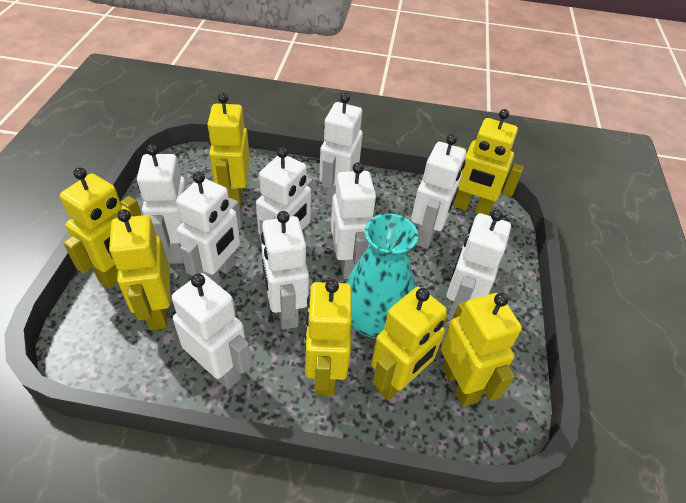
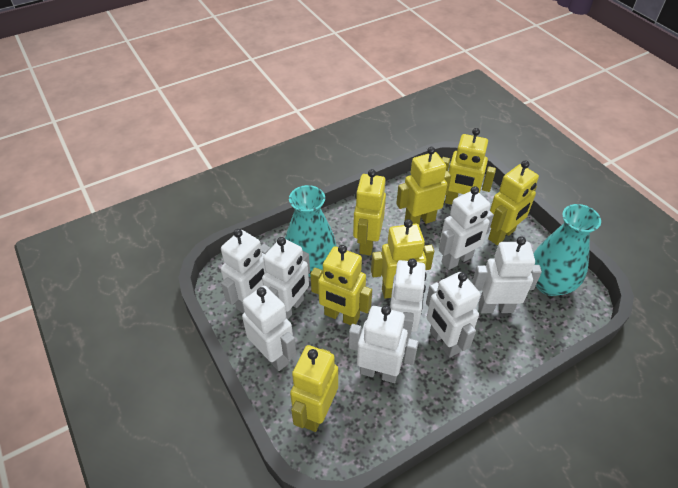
turquoise vase: [346,214,418,338] = 1 -> [285,185,337,277] [534,204,601,296] = 2
white robot: [137,144,187,264] [172,273,252,390] [176,172,241,284] [256,147,313,244] [261,211,309,330] [319,93,363,205] [331,162,377,279] [411,134,466,249] [447,209,511,321] = 9 -> [221,229,271,313] [242,286,296,371] [262,237,310,319] [349,305,419,383] [390,258,427,344] [426,272,480,358] [439,186,494,270] [472,236,542,313] = 8

